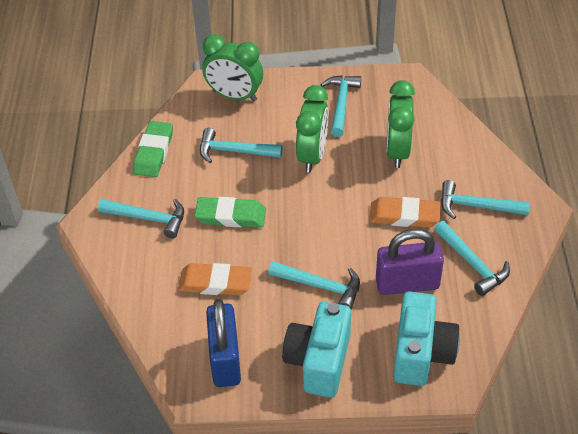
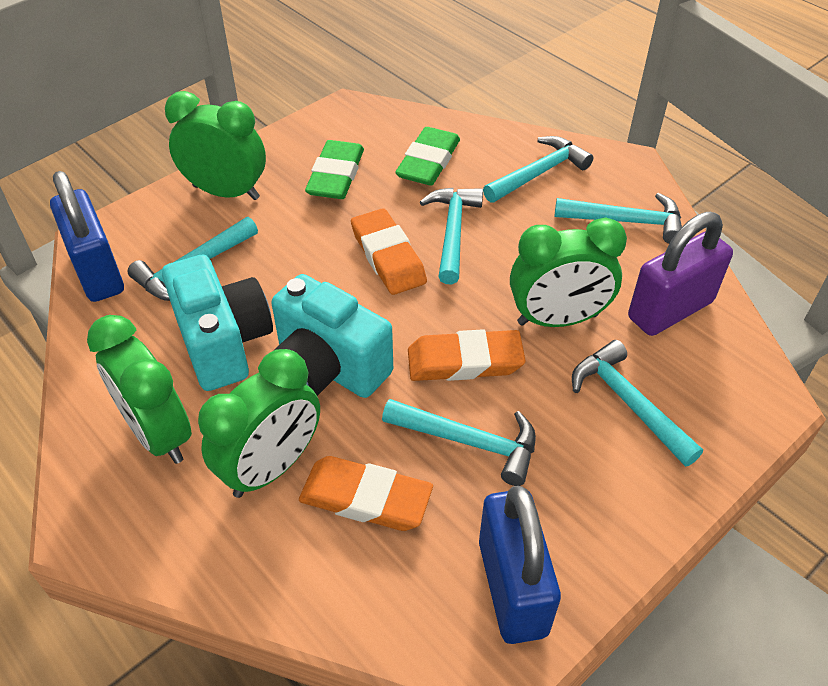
blue padlock: [206,299,241,387] = 1 -> [50,171,124,302] [479,486,561,644] = 2
green clock: [202,34,263,101] [296,85,329,173] [386,80,415,168] = 3 -> [87,315,192,464] [165,91,266,200] [198,349,320,498] [510,218,627,327] = 4
orange eraser: [178,263,252,296] [369,197,441,228] = 2 -> [299,456,433,531] [351,208,427,295] [408,329,526,381] = 3

